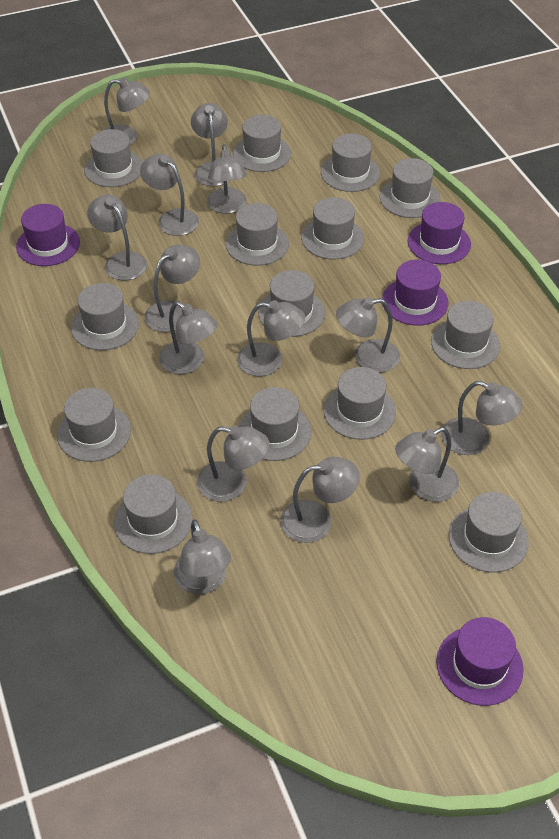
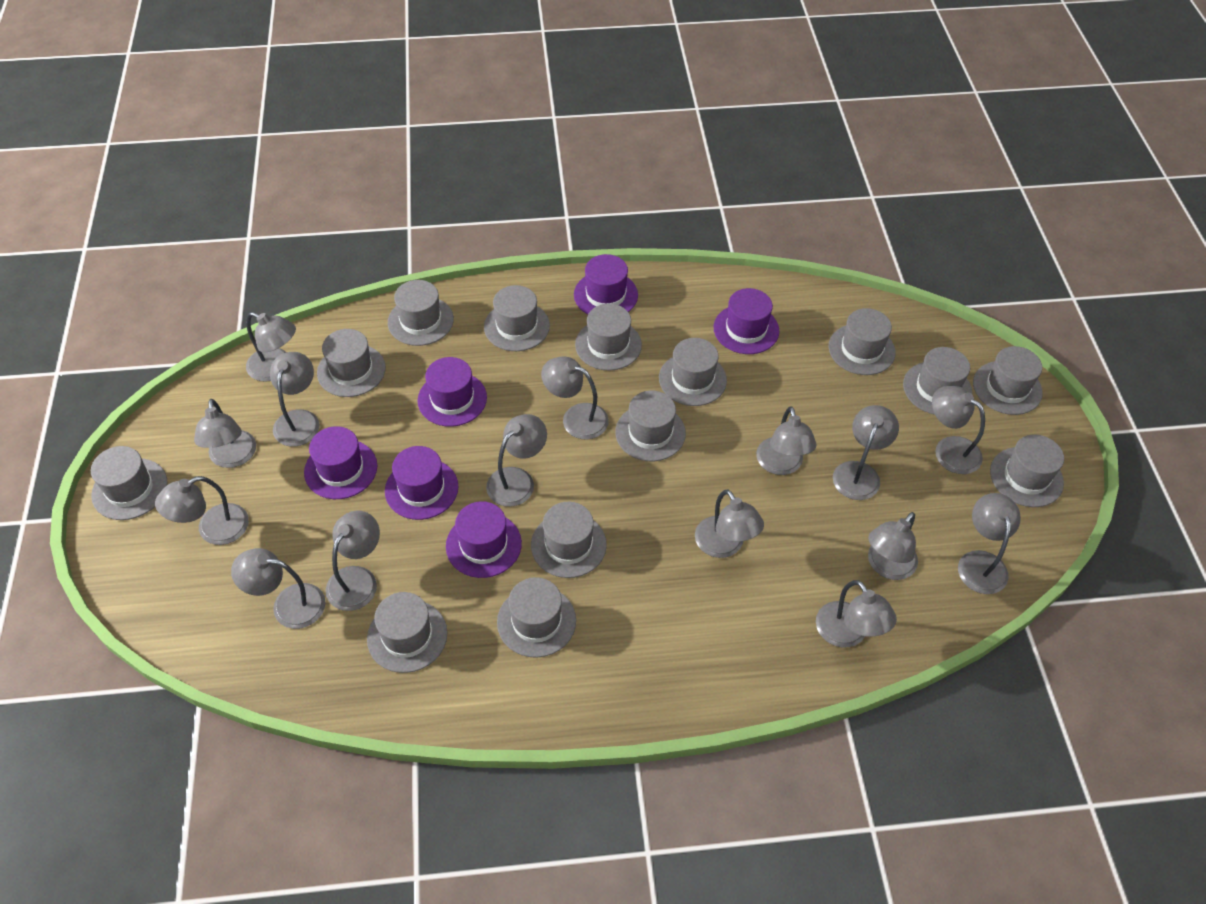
grey lamp: [87,194,147,280] [104,78,150,145] [140,154,199,236] [144,244,200,332] [159,301,218,374] [174,519,231,594] [191,103,229,186] [197,426,269,502] [207,144,247,214] [237,300,305,376] [280,457,360,543] [336,297,400,373] [395,427,459,502] [441,381,523,455] = 14 -> [155,476,249,545] [194,399,256,468] [231,548,326,629] [246,312,296,382] [270,352,320,447] [326,510,380,611] [486,414,547,507] [541,356,609,440] [695,490,764,558] [756,406,817,475] [816,580,897,648] [833,405,899,500] [868,512,918,580] [932,386,985,474] [958,493,1021,594] = 15
purple hat: [16,204,80,266] [382,260,449,326] [408,202,471,264] [436,617,524,706] = 4 -> [304,426,377,499] [385,446,459,520] [417,357,487,427] [446,501,522,578] [574,254,638,314] [713,288,779,354] = 6

